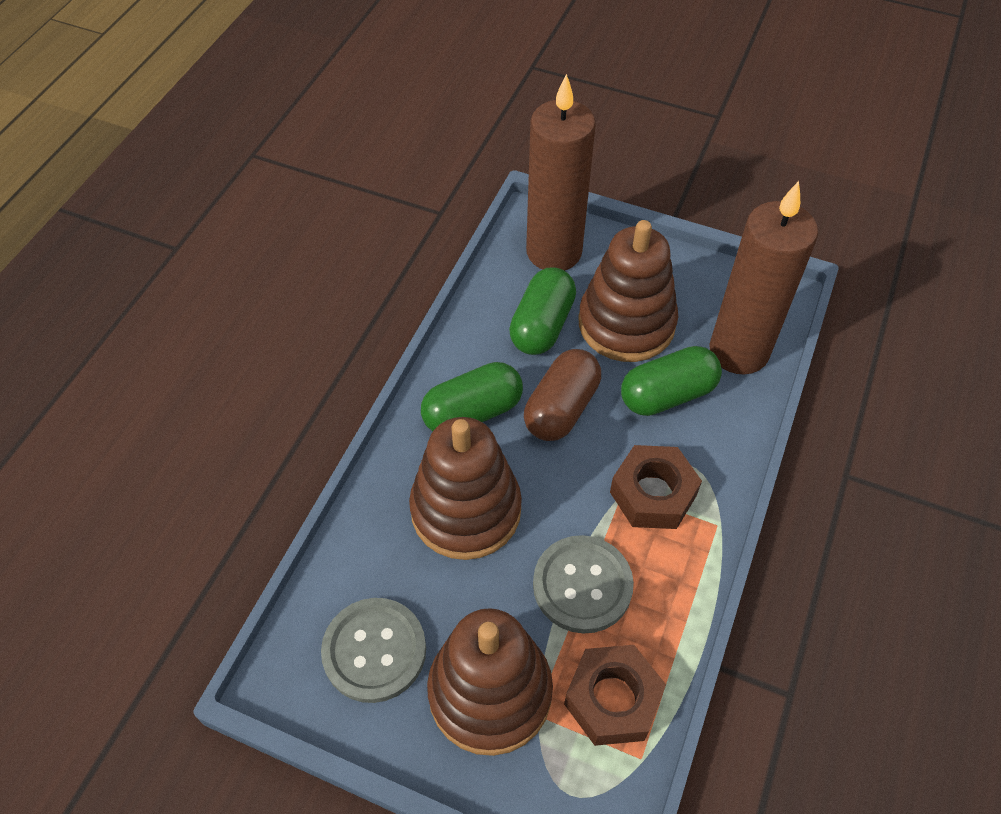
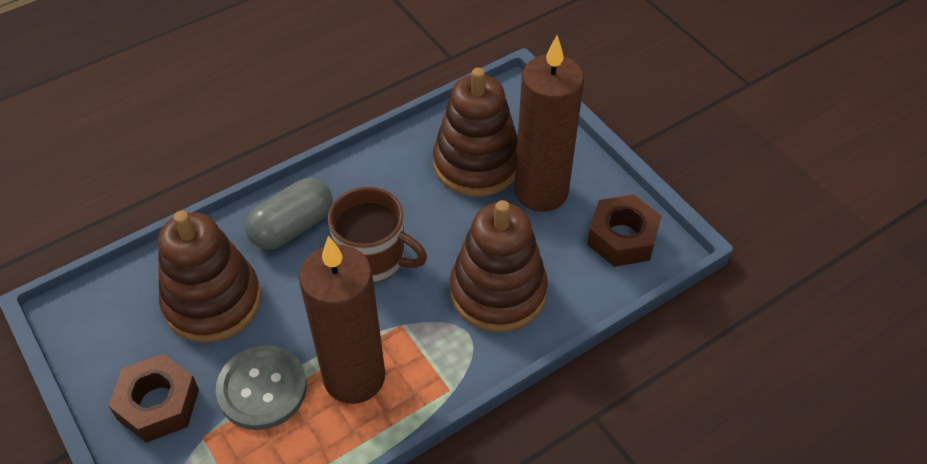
brown capsule: [524,349,601,441] = 1 -> none = 0
brown mug: none = 0 -> [328,187,427,283] = 1
green capsule: [421,362,523,431] [509,267,576,355] [621,346,722,416] = 3 -> none = 0
grey button: [321,598,426,703] [533,535,634,634] = 2 -> [216,345,307,430] = 1
grey capsule: none = 0 -> [245,178,333,250] = 1

